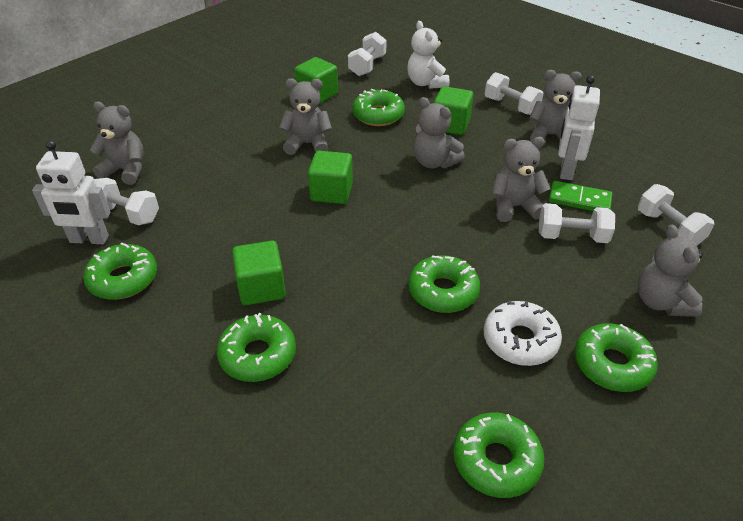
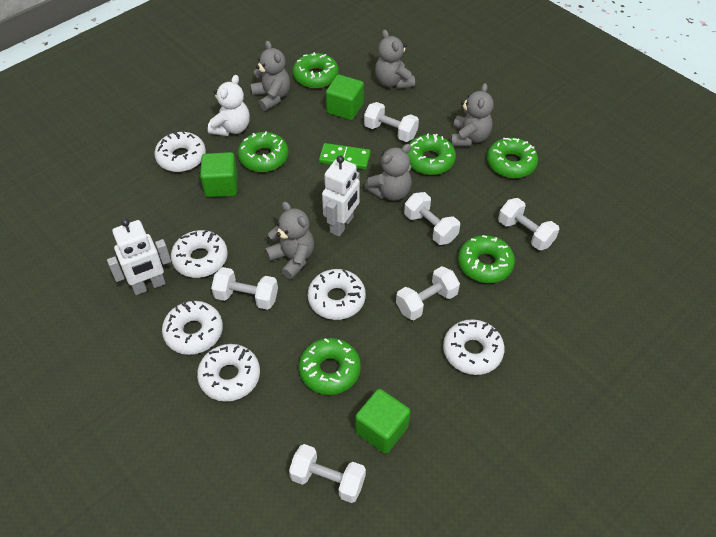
green cube: [232,241,286,305] [294,57,338,104] [308,151,353,204] [434,86,473,135] = 4 -> [200,152,238,197] [326,75,364,120] [355,389,410,454] = 3
grey teddy bear: [90,102,143,185] [279,78,332,155] [413,97,465,168] [492,137,550,222] [529,70,582,142] [638,224,703,317] = 6 -> [250,41,290,111] [265,201,314,279] [364,144,412,201] [375,29,415,89] [450,83,493,146] = 5
white donut: [484,301,562,366] = 1 -> [154,131,206,172] [162,301,223,355] [171,230,228,278] [197,344,260,402] [308,269,366,320] [443,319,505,375] = 6
white dumbbell: [94,178,159,225] [348,32,386,76] [485,72,544,115] [539,203,615,243] [638,184,714,246] = 5 -> [211,267,278,310] [289,444,366,503] [364,102,419,142] [396,266,460,320] [404,192,460,245] [498,198,559,250] = 6

